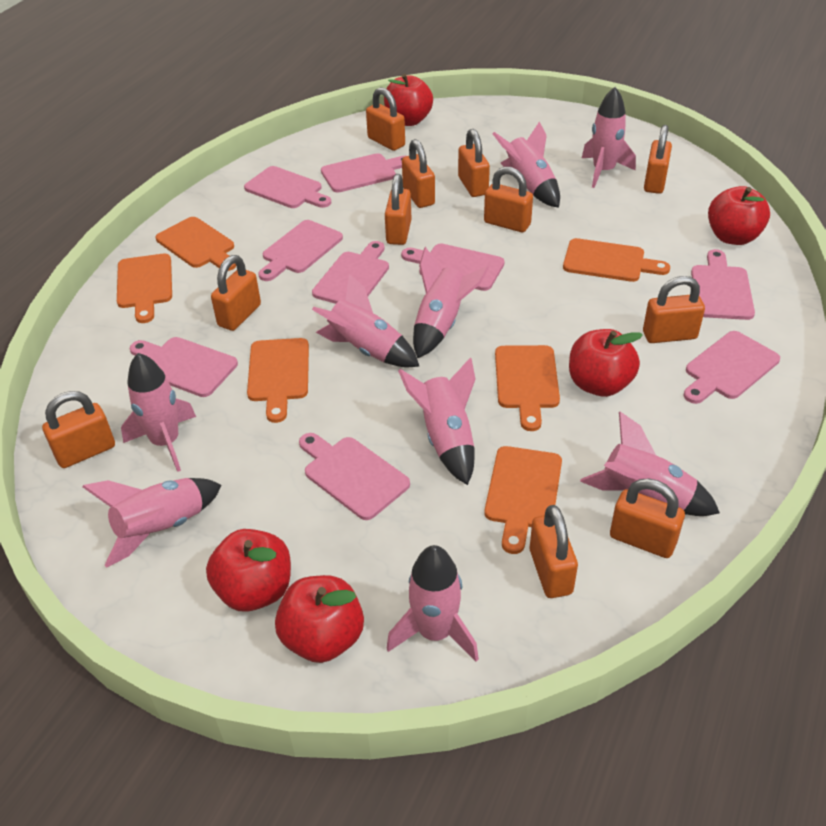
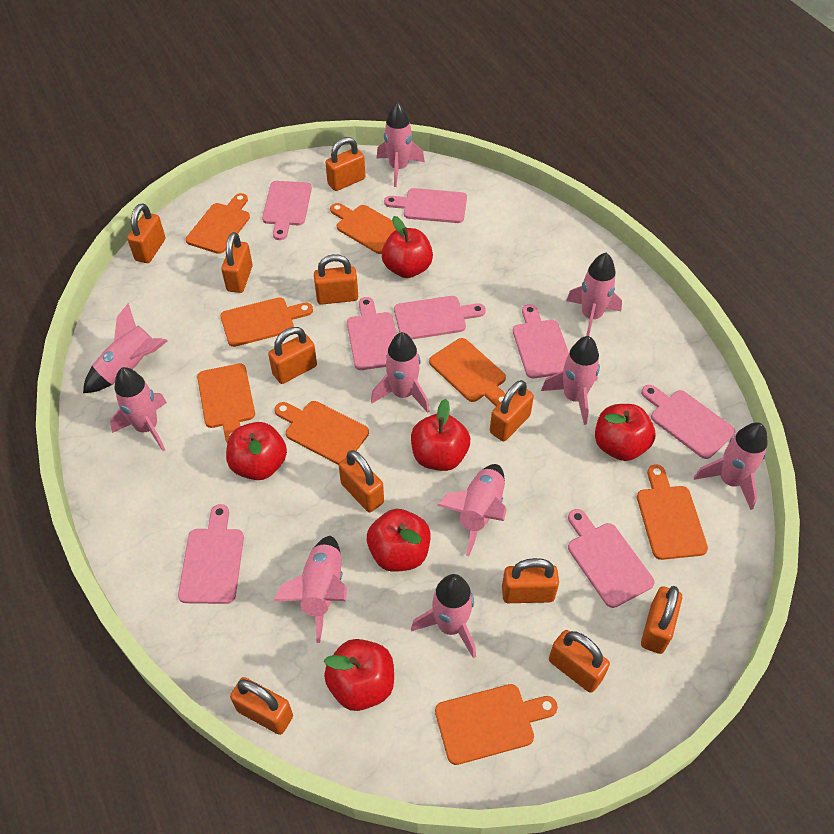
orange cutting board: [117,254,172,323] [156,217,236,271] [247,338,309,423] [484,446,562,554] [495,345,560,431] [563,238,670,282] = 6 -> [186,193,250,254] [197,363,255,443] [220,297,313,347] [275,401,369,465] [330,203,396,254] [429,338,506,407] [435,684,558,765] [637,464,708,560] = 8
pink cutting board: [130,337,238,397] [244,166,331,208] [258,220,343,281] [299,433,410,520] [312,241,389,304] [321,153,406,192] [401,244,505,291] [684,331,780,404] [691,249,755,320] = 9 -> [178,504,244,604] [262,181,312,240] [347,297,397,370] [384,188,467,223] [394,296,486,339] [513,304,569,379] [568,509,655,608] [641,385,735,459] = 8
pink rocket: [82,478,221,568] [121,353,196,472] [312,274,419,367] [386,545,479,662] [398,357,476,485] [413,247,489,358] [493,121,560,208] [580,412,720,516] [582,87,636,188] = 9 -> [83,303,168,393] [110,367,167,451] [274,536,347,643] [371,332,429,413] [377,102,425,187] [411,574,476,659] [437,464,507,556] [541,336,600,425] [566,252,622,336] [694,422,768,510] = 10
red apple: [206,529,291,612] [275,575,364,663] [384,74,433,126] [569,329,643,397] [708,186,770,245] = 5 -> [226,422,287,480] [324,639,394,711] [367,509,431,572] [382,216,433,278] [411,399,470,471] [595,404,655,461] = 6

